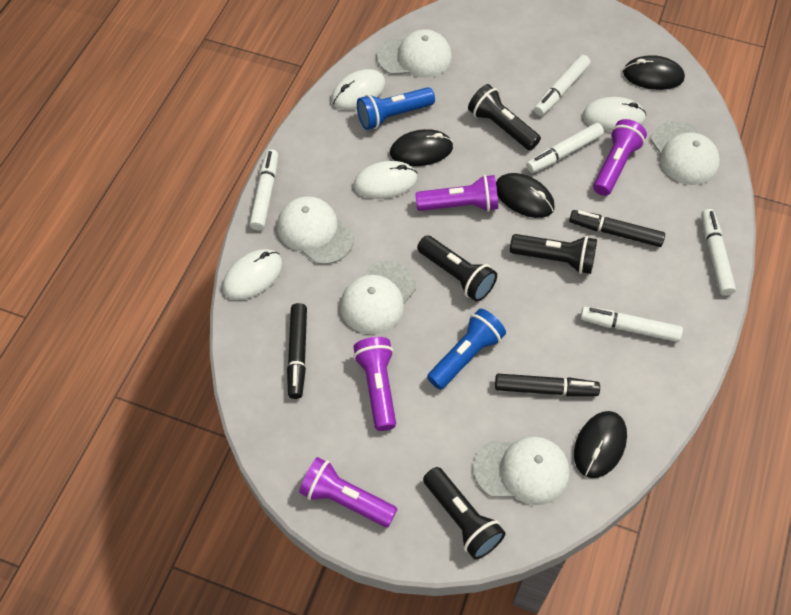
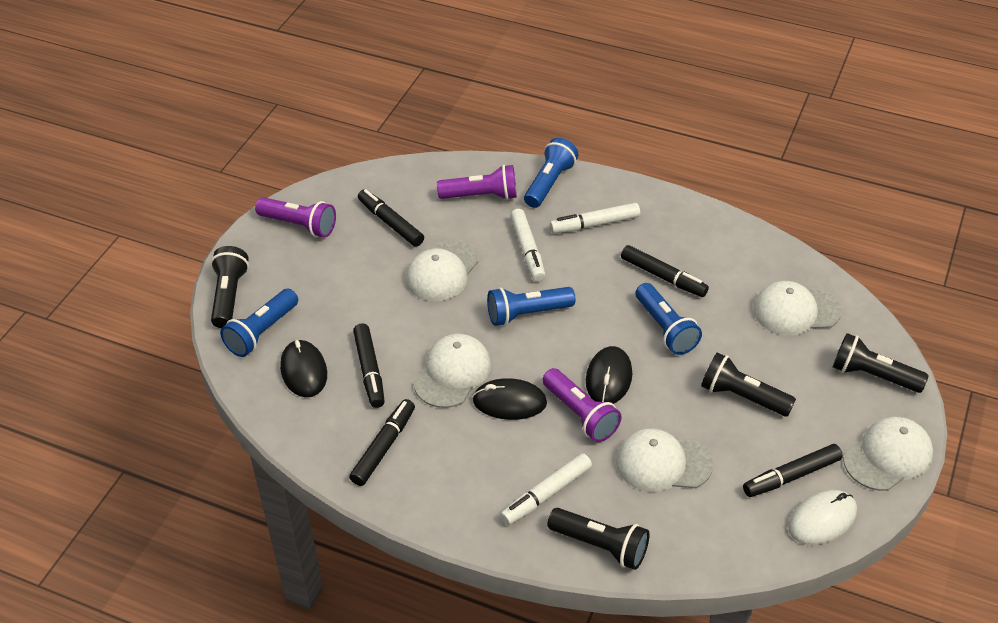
black marker: [287,303,307,399] [495,374,600,396] [569,210,665,247] = 3 -> [349,399,415,486] [353,324,385,408] [358,189,424,247] [621,245,709,297] [743,444,843,497] = 5
black mouse: [390,129,453,166] [496,173,555,218] [574,411,627,478] [623,55,685,90] = 4 -> [280,340,327,397] [472,378,547,420] [586,346,632,404] = 3
blue flashlight: [357,87,435,130] [427,309,506,390] = 2 -> [220,289,298,357] [487,287,575,326] [524,138,579,208] [635,283,702,355] = 4
purple flashlight: [299,457,397,527] [353,337,396,431] [415,175,498,212] [593,119,647,196] = 4 -> [255,197,336,238] [437,164,517,200] [542,368,622,442] = 3
white marker: [249,149,278,231] [526,123,604,173] [534,55,590,116] [580,307,683,342] [701,209,736,296] = 5 -> [500,453,592,525] [510,209,546,282] [550,203,640,234] = 3
white mouse: [223,249,283,300] [331,69,386,110] [354,161,418,199] [583,97,646,132] = 4 -> [788,490,857,545] = 1

